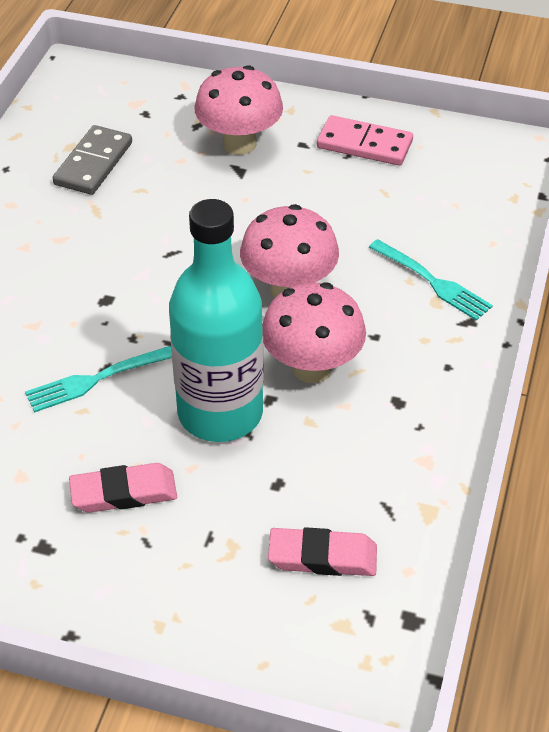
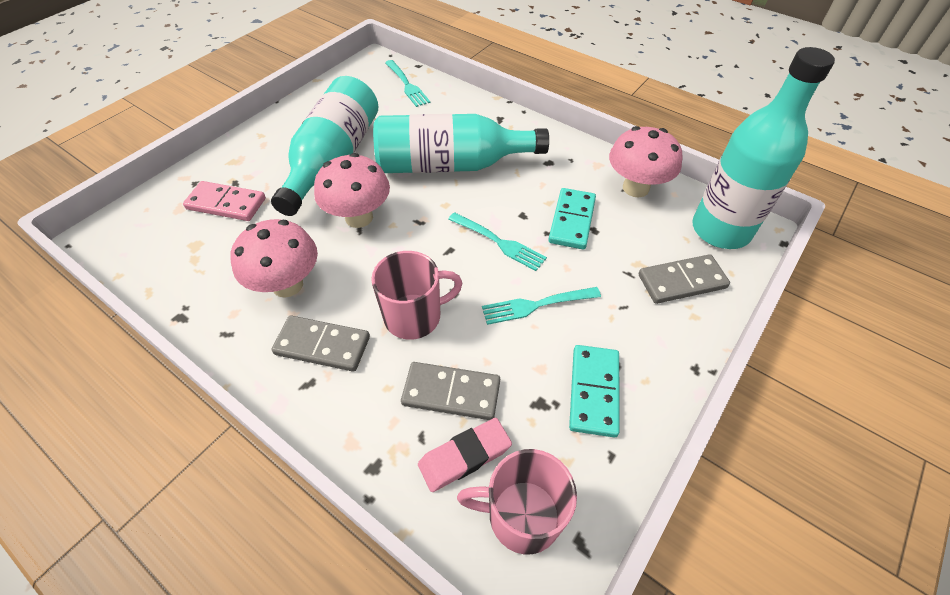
grey domino: [53,125,132,195] = 1 -> [271,316,370,372] [401,362,500,420] [639,254,730,304] = 3
pink eraser: [69,463,177,513] [268,527,377,576] = 2 -> [418,418,512,492] = 1
pink mug: none = 0 -> [371,251,463,340] [457,449,577,554] = 2
turquoise bottle: [169,199,264,442] = 1 -> [271,76,378,216] [373,114,549,173] [692,47,835,249] = 3
turquoise domino: none = 0 -> [548,188,596,249] [569,345,620,437] = 2
turquoise fork: [25,346,172,413] [369,239,493,321] = 2 -> [385,60,430,107] [448,212,547,271] [482,287,601,325] = 3

